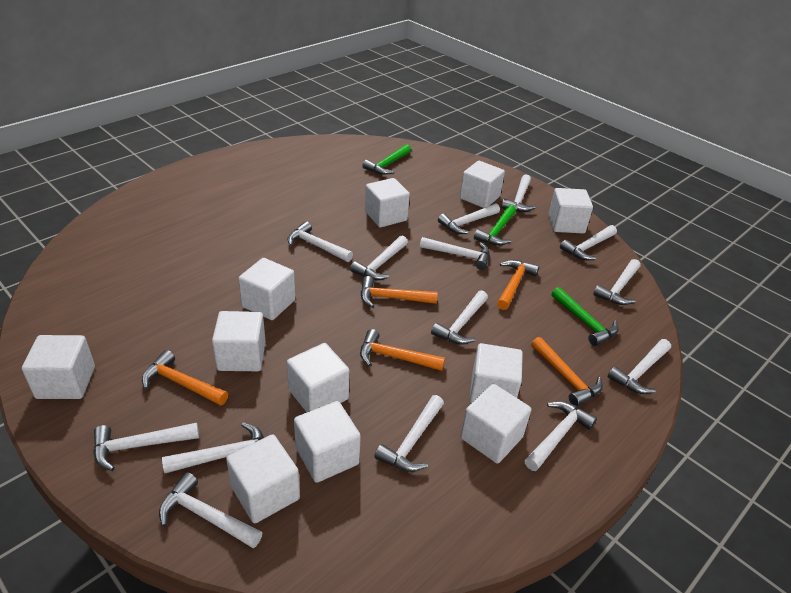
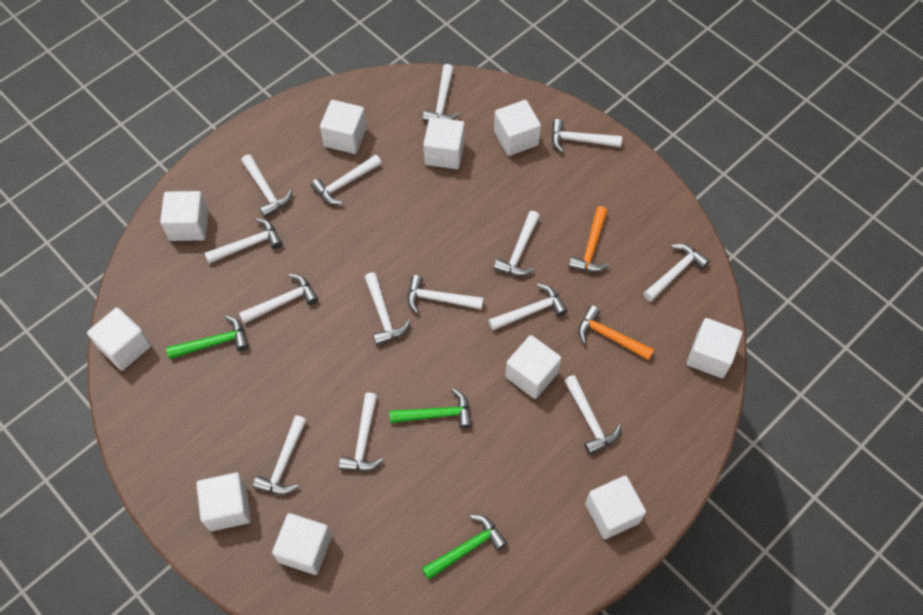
orange hammer: [142,350,228,406] [360,329,445,371] [361,276,438,308] [497,260,539,310] [531,337,603,406] = 5 -> [569,206,610,272] [578,305,654,360] = 2
white cube: [22,335,95,399] [212,311,266,371] [226,434,300,523] [238,258,296,320] [287,343,350,412] [294,401,361,483] [365,178,410,228] [460,161,505,208] [461,384,531,464] [469,343,523,403] [548,188,593,233] = 11 -> [87,307,151,371] [160,191,208,241] [196,472,251,531] [272,513,332,575] [320,100,367,154] [423,117,465,169] [494,100,541,156] [505,335,561,399] [585,476,646,539] [687,318,742,378] = 10

